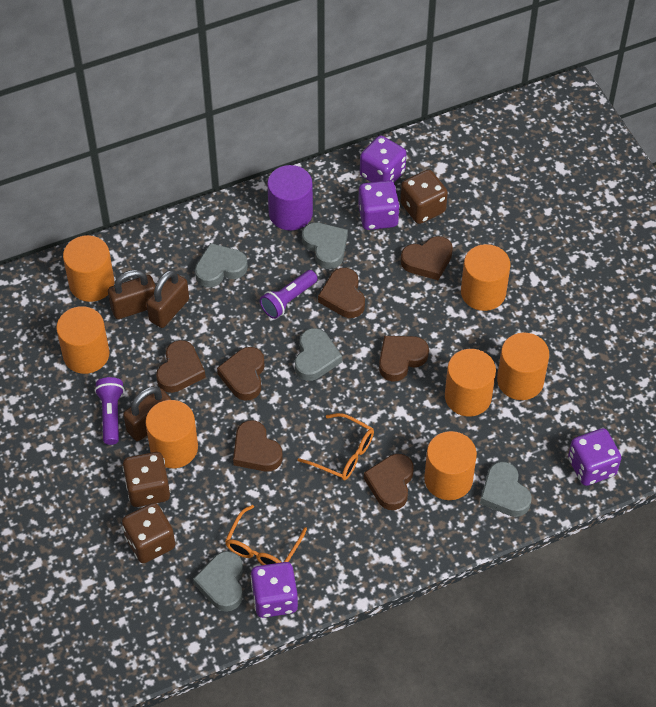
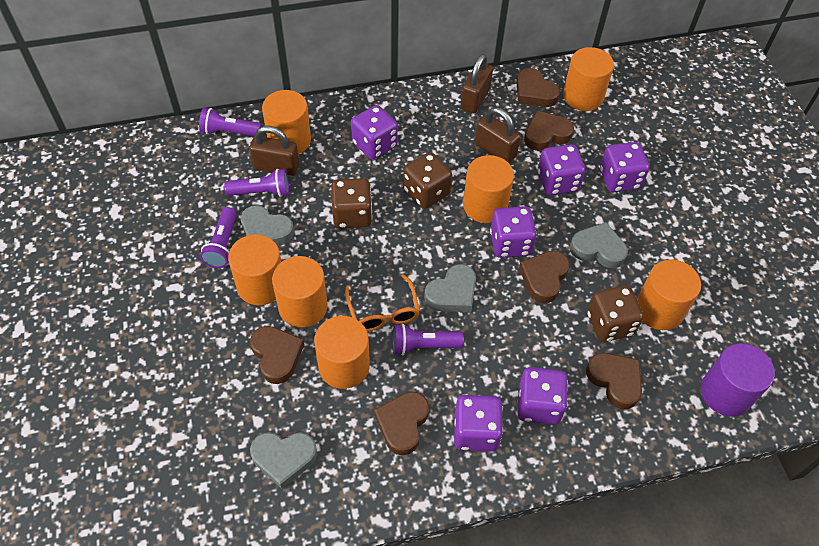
brown heart: [156,340,206,393] [217,347,265,401] [233,420,283,472] [318,268,365,318] [364,454,414,510] [379,336,429,382] [401,236,453,280] = 7 -> [250,326,304,384] [374,392,429,455] [517,68,560,107] [519,251,570,303] [524,111,574,151] [586,353,642,409] = 6
grey heart: [193,551,243,612] [195,243,248,288] [295,328,342,381] [302,222,348,269] [480,462,532,517] = 5 -> [240,205,294,246] [250,432,317,489] [424,264,476,312] [570,222,628,268] = 4
orange glasses: [225,505,307,565] [297,413,374,480] = 2 -> [345,274,420,332] = 1
purple dice: [251,562,298,618] [358,180,400,230] [360,135,406,182] [568,428,621,486] = 4 -> [351,105,398,160] [454,395,503,452] [490,206,537,258] [518,367,568,425] [538,144,585,195] [600,142,649,192] = 6
purple flashlight: [95,377,124,445] [260,270,318,319] = 2 -> [199,108,262,136] [200,207,237,268] [224,169,289,197] [393,324,464,356] = 4

